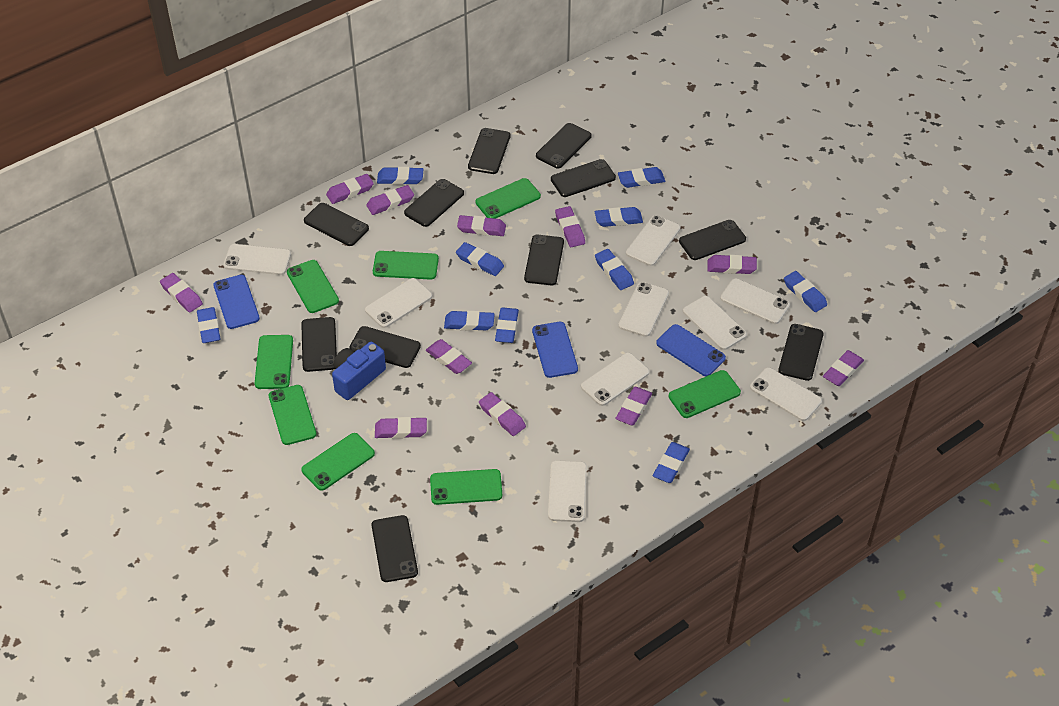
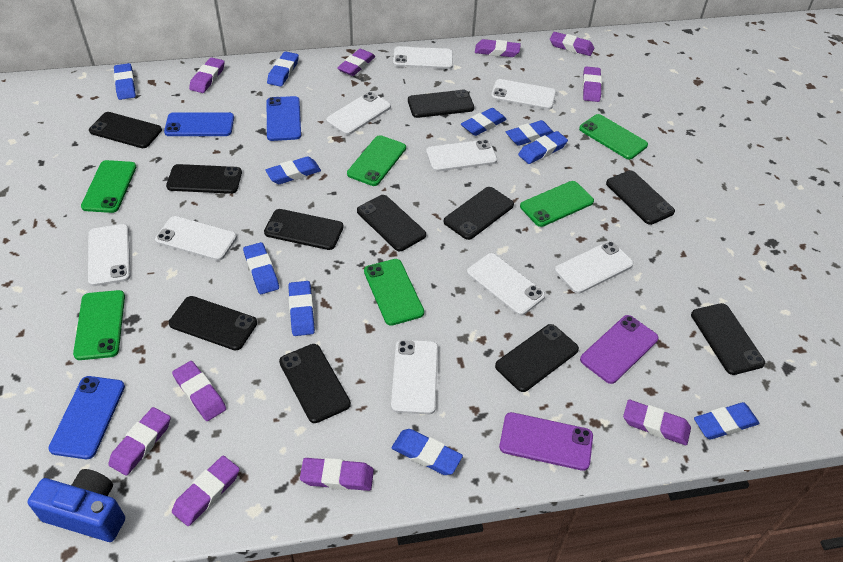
green phone: [255,335,293,389] [269,385,317,445] [287,260,339,313] [301,433,375,491] [373,251,439,280] [430,469,502,505] [476,178,541,219] [669,370,741,418] = 8 -> [73,290,125,360] [81,160,136,213] [347,135,406,186] [364,259,424,326] [520,181,594,227] [579,114,648,159] = 6
purple eraser: [160,273,203,313] [326,174,374,204] [366,185,414,215] [375,417,427,439] [426,339,472,374] [457,215,506,236] [479,392,526,436] [555,206,585,247] [615,387,652,425] [707,255,757,274] [823,350,864,386] = 11 -> [109,407,171,476] [172,361,226,421] [172,456,240,526] [189,57,225,93] [300,458,374,491] [337,49,375,76] [475,39,521,57] [550,32,594,56] [583,66,602,102] [623,400,691,445] = 10
purple phone: none = 0 -> [499,412,593,471] [580,315,659,384] = 2

